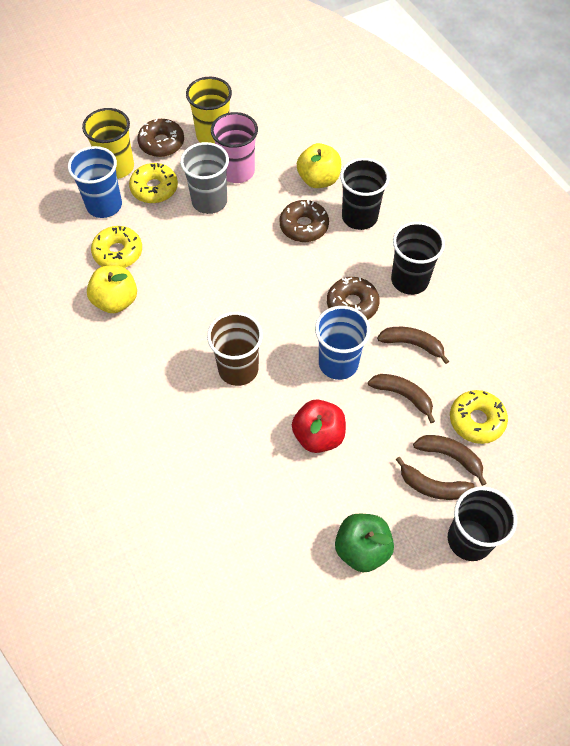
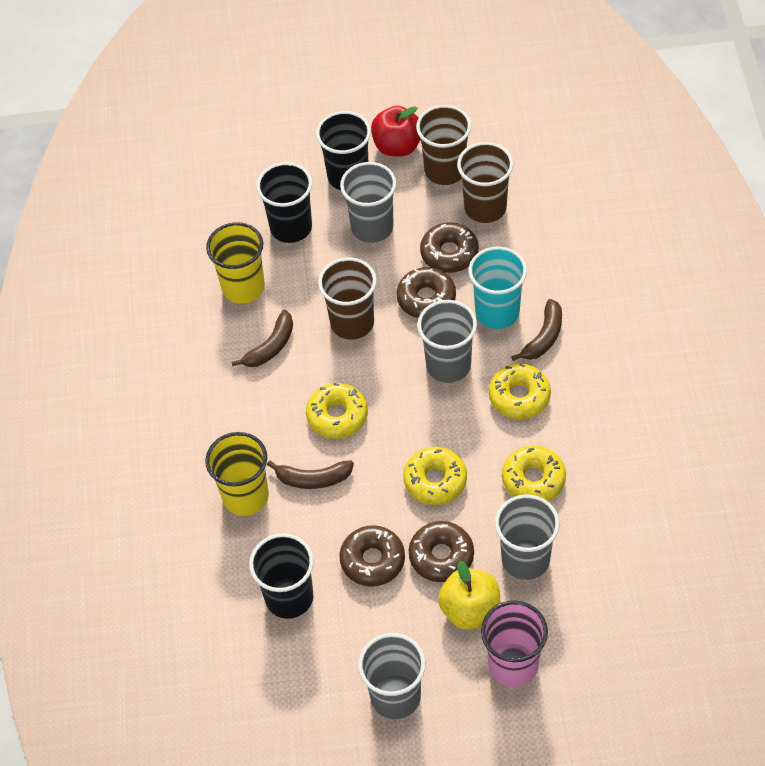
blue cup: [68,146,122,218] [315,306,370,380] = 2 -> none = 0
brown banana: [368,374,435,423] [377,327,449,364] [396,457,475,500] [413,435,487,486] = 4 -> [231,310,293,367] [267,460,354,489] [511,299,562,361] = 3
brown cup: [207,312,263,386] = 1 -> [318,258,377,340] [416,105,471,185] [457,142,513,223] = 3
brown donut: [137,119,184,157] [280,200,329,242] [327,277,380,320] = 3 -> [340,525,405,587] [397,267,456,318] [409,521,474,582] [420,222,479,273] = 4
green apple: [335,514,394,573] = 1 -> none = 0
grey cup: [180,142,229,214] = 1 -> [340,162,396,243] [358,633,426,719] [417,300,477,383] [495,495,559,580] = 4
turquoise cup: none = 0 -> [469,247,527,329] = 1
yellow apple: [87,265,137,313] [297,143,341,188] = 2 -> [438,561,501,630] = 1
yellow donut: [91,226,142,268] [129,163,178,203] [450,390,508,444] = 3 -> [306,383,368,439] [403,447,467,505] [489,363,551,419] [502,445,566,501] = 4

